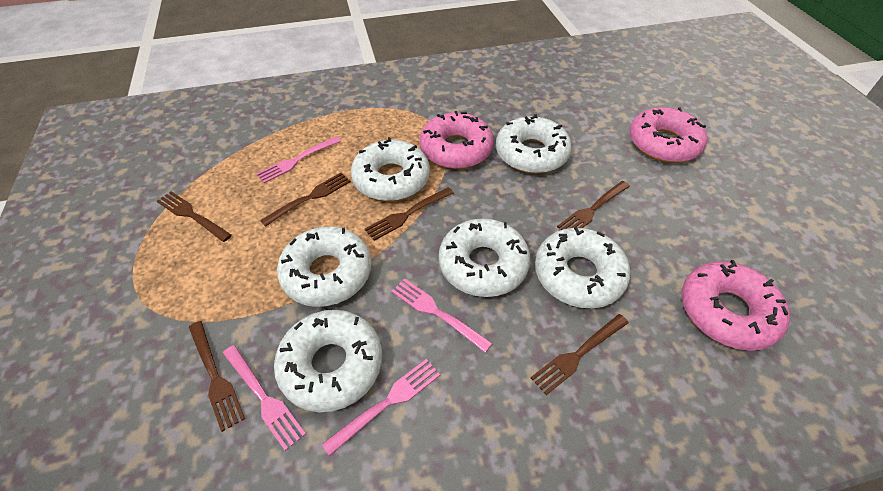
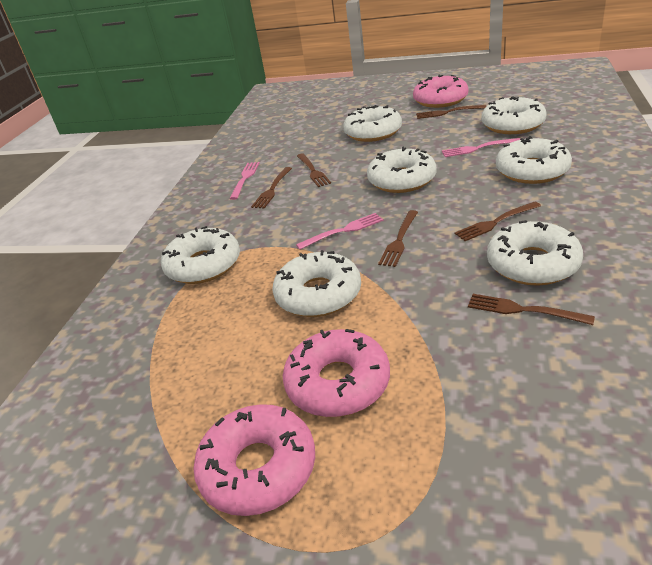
pink fork: [223,345,306,451] [256,136,341,183] [322,359,440,456] [391,278,493,353] = 4 -> [230,162,260,200] [296,213,383,250] [442,138,520,157] = 3
white donut: [274,310,382,412] [277,226,371,307] [351,137,430,201] [439,219,530,297] [496,114,572,174] [535,227,630,308] = 6 -> [161,226,240,284] [273,250,361,317] [343,105,402,142] [367,147,437,193] [481,96,546,134] [487,220,583,286] [496,136,572,184] = 7

